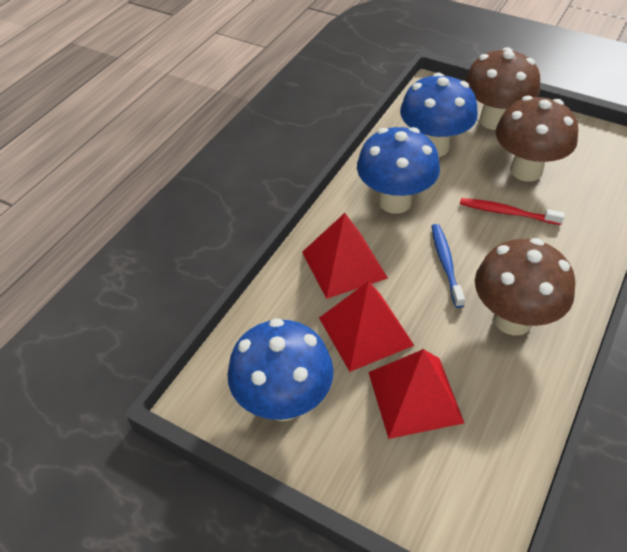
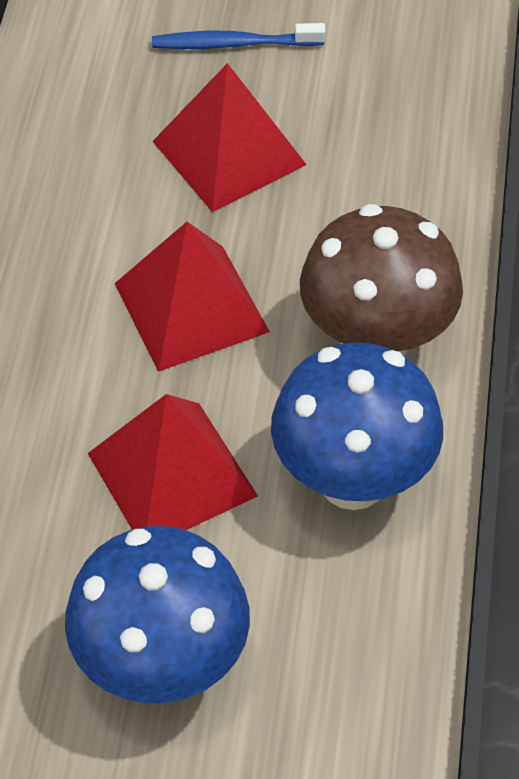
blue mushroom: [227,318,334,421] [357,127,440,214] [400,73,478,157] = 3 -> [65,526,250,703] [271,343,443,510] = 2
brown mushroom: [465,47,540,130] [475,238,575,335] [496,96,578,181] = 3 -> [300,204,463,356] = 1
red toothbrush: [460,198,565,225] = 1 -> none = 0

